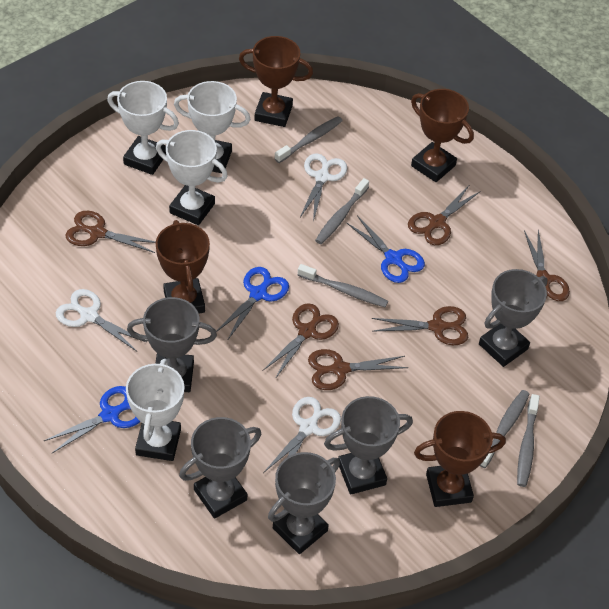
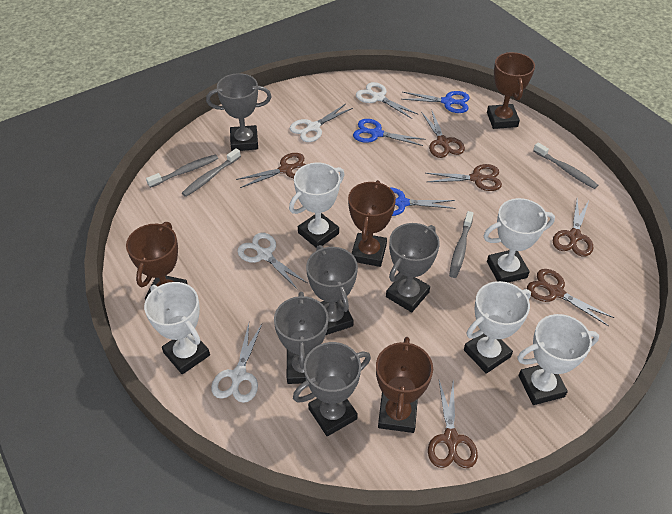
grey toothbrush: [274,116,343,163] [298,264,388,307] [315,178,369,244] [480,390,530,468] [517,394,540,487] = 5 -> [146,154,218,188] [182,148,241,197] [449,211,474,278] [533,142,598,189] = 4
white scissors: [56,289,146,351] [263,397,341,473] [300,153,347,222] = 3 -> [211,323,262,403] [237,233,307,290] [290,104,353,142] [356,82,419,119] = 4
white trophy: [107,81,179,175] [126,359,184,461] [156,130,228,225] [174,81,251,173] = 4 -> [144,282,210,374] [289,163,345,248] [464,281,531,374] [483,198,555,283] [517,314,599,405] = 5

